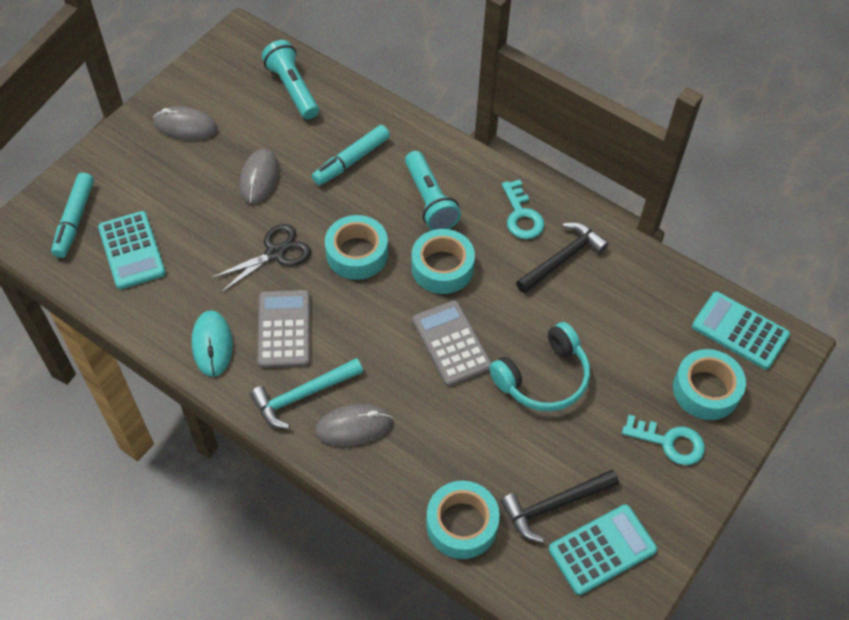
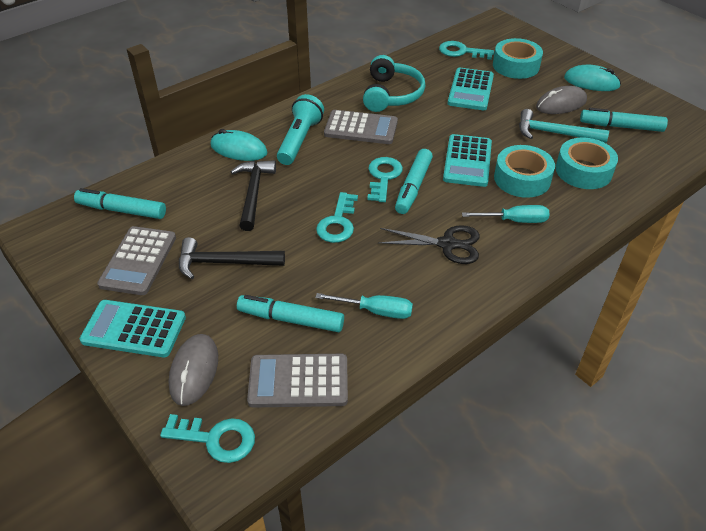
grey calculator: [257,290,310,368] [412,300,492,387] = 2 -> [97,226,176,295] [247,354,348,408] [324,110,398,144] = 3
grey mouse: [153,106,218,140] [240,149,279,204] [315,404,393,446] = 3 -> [169,334,218,406] [536,86,587,114] = 2
turquoise flashlight: [262,40,319,119] [405,151,461,230] = 2 -> [277,94,324,165] = 1
turquoise key: [502,180,544,239] [622,415,705,465] = 2 -> [160,414,255,463] [316,192,358,243] [367,157,403,202] [439,41,494,60] = 4
turquoise marker: [51,173,94,258] [312,125,390,186] = 2 -> [74,188,166,219] [237,295,344,332] [395,149,433,214] [580,108,668,132] = 4
turquoise mouse: [192,310,233,377] = 1 -> [211,129,268,161] [564,64,621,91] = 2
turquoise screwdriver: none = 0 -> [315,293,413,319] [462,205,550,223] = 2
turquoise tape: [325,215,388,280] [411,229,475,294] [426,481,500,559] [673,349,746,420] = 4 -> [493,38,543,79] [494,145,555,198] [556,137,618,189] = 3

